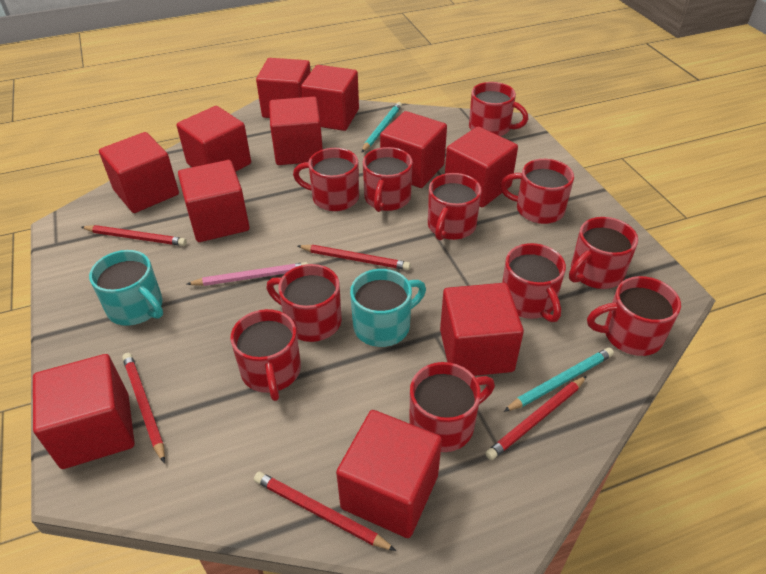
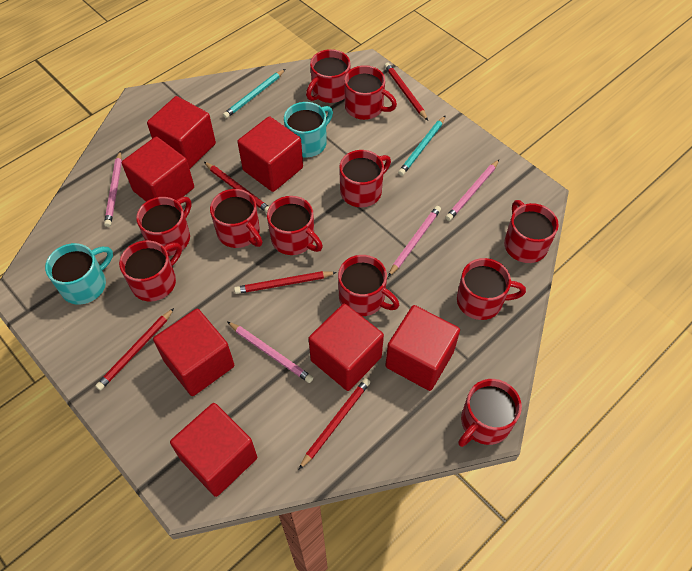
pink pencil: [187,262,308,286] = 1 -> [104,151,122,227] [228,322,313,383] [388,206,441,277] [446,160,499,221] = 4
red cube: [33,354,135,469] [99,132,179,213] [177,106,251,172] [178,160,249,242] [256,58,311,118] [269,97,323,165] [301,65,359,131] [336,410,442,538] [380,111,447,188] [440,283,524,376] [445,127,518,207] = 11 -> [122,136,194,201] [147,96,216,169] [153,309,234,396] [170,403,257,497] [238,116,303,192] [308,304,384,391] [385,305,460,391] = 7

